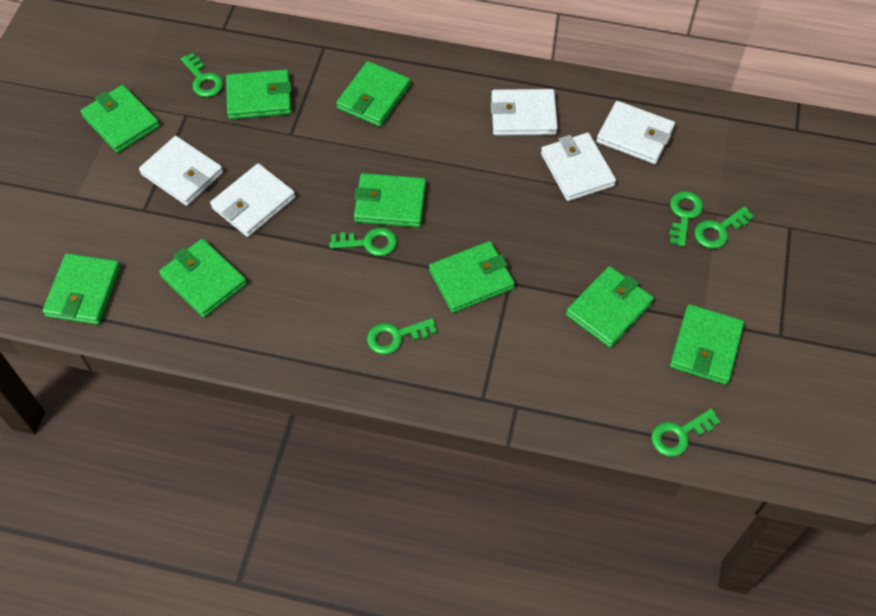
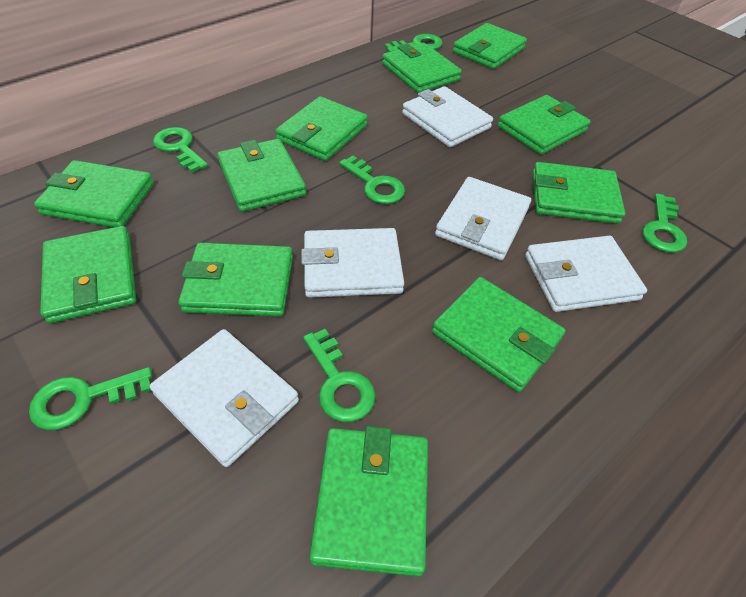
green wallet: [42,253,121,325] [81,85,160,153] [159,239,247,318] [226,69,292,119] [336,61,411,127] [354,173,426,228] [429,241,515,313] [566,266,654,348] [670,304,744,385] = 9 -> [34,160,154,227] [40,226,136,323] [178,243,293,317] [217,139,306,212] [275,96,368,161] [310,426,428,577] [382,43,462,93] [432,277,566,392] [453,23,527,69] [498,95,590,155] [533,162,625,224] = 11

